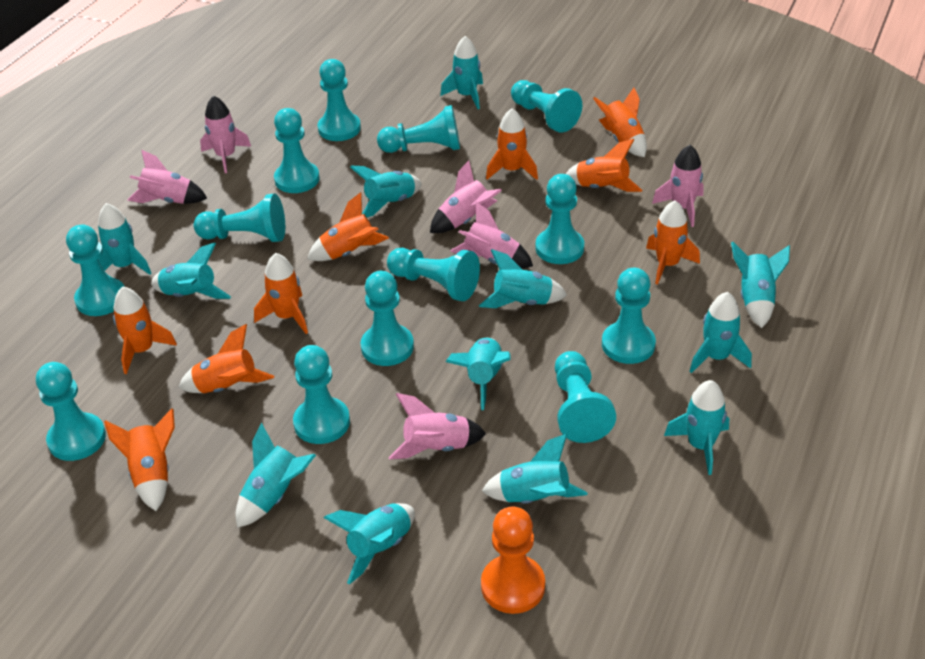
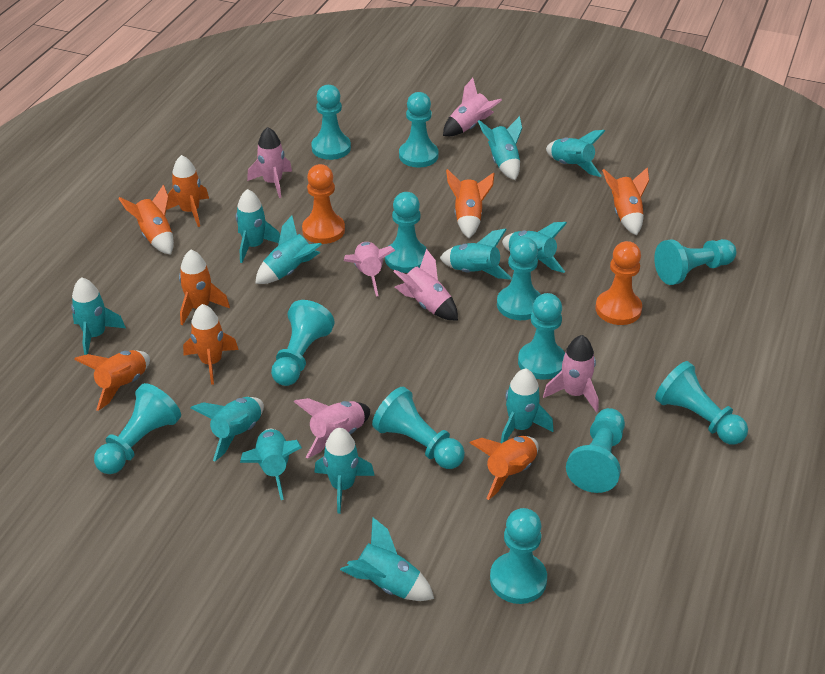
orange pawn: [481,506,545,614] = 1 -> [302,164,345,244] [595,241,642,325] = 2
orange rocket: [104,408,175,511] [113,287,177,374] [178,324,274,393] [254,253,308,334] [308,192,389,261] [486,108,538,180] [566,139,642,192] [593,88,647,157] [646,200,700,284] = 9 -> [74,350,150,411] [118,185,174,255] [166,155,209,227] [179,250,230,325] [183,304,239,385] [446,169,495,238] [470,436,539,500] [602,167,649,235] = 8
turquoise pawn: [36,362,106,461] [66,225,125,316] [194,194,285,242] [274,108,320,193] [293,345,350,444] [318,59,361,141] [361,271,414,366] [377,105,460,153] [387,248,480,301] [511,80,582,133] [536,174,584,264] [555,351,616,443] [602,268,656,364] = 13 -> [94,383,181,474] [271,300,335,386] [311,85,351,160] [372,387,465,469] [385,192,427,273] [399,92,438,167] [490,508,547,604] [497,237,541,320] [518,293,565,380] [566,408,625,493] [654,239,736,285] [655,361,748,445] = 12

